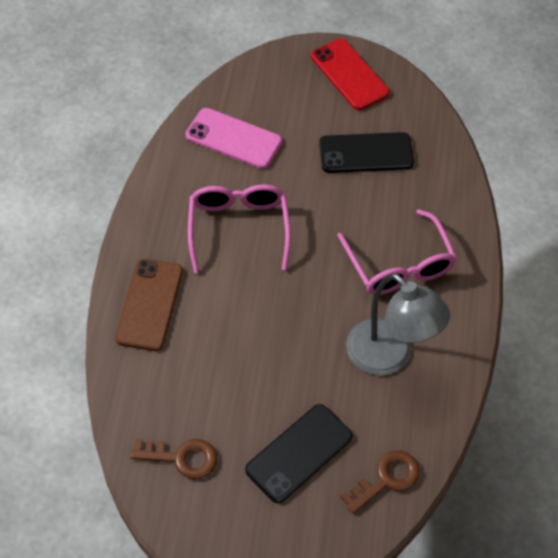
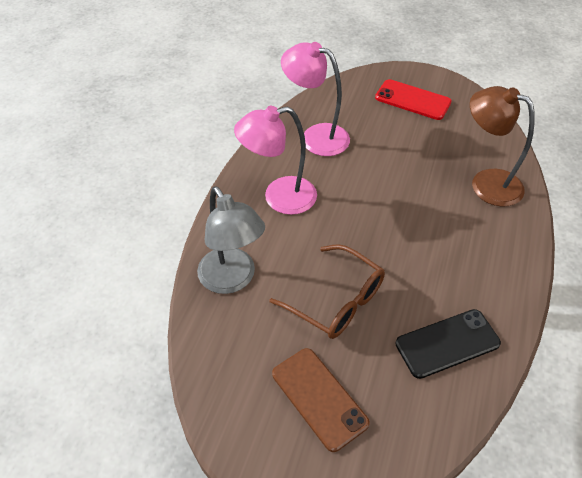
black phone: [245,404,353,503] [319,132,414,173] = 2 -> [395,309,501,379] = 1
brown glasses: none = 0 -> [269,244,385,339] = 1
brown key: [130,438,217,479] [340,450,420,514] = 2 -> none = 0
brown lamp: none = 0 -> [470,86,535,207] = 1
pink glasses: [188,184,291,273] [337,209,457,295] = 2 -> none = 0
pink lamp: none = 0 -> [234,106,317,215] [281,42,350,156] = 2
pink phone: [185,108,282,169] = 1 -> none = 0

